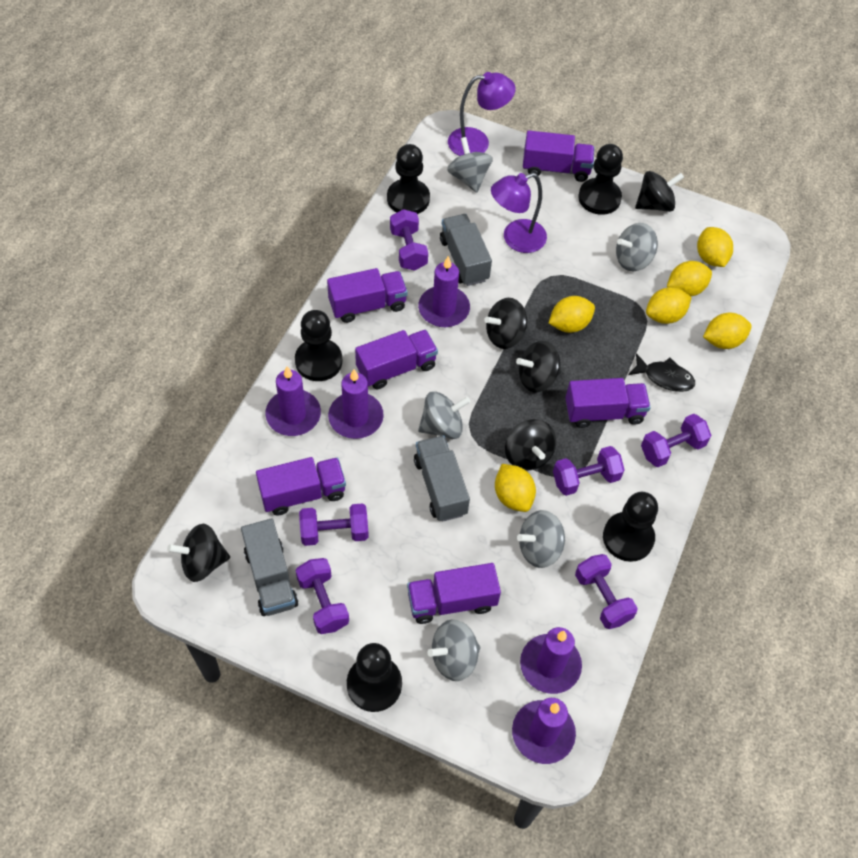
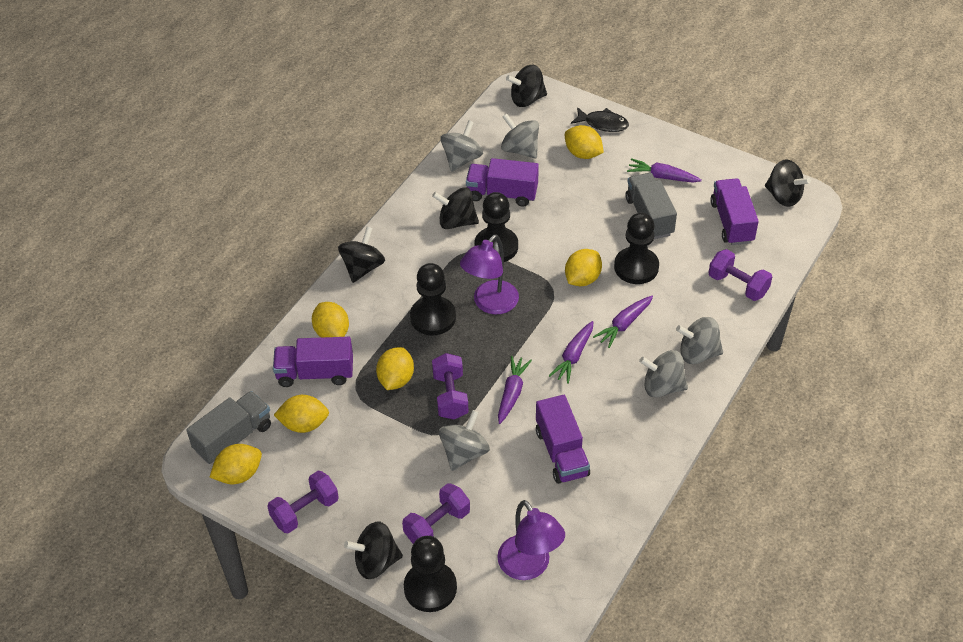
black pawn: [295,310,342,381] [347,643,402,712] [387,144,430,214] [578,144,623,215] [603,492,658,562] = 5 -> [404,536,457,612] [410,263,456,336] [474,192,518,262] [614,213,659,284] = 4
grey truck: [241,518,298,616] [414,435,470,522] [440,214,492,286] = 3 -> [186,391,271,464] [626,173,677,239] = 2
purple candle: [265,366,321,436] [328,369,384,439] [418,256,470,327] [512,698,576,764] [520,627,582,694] = 5 -> none = 0
purple carrot: none = 0 -> [498,356,532,424] [549,321,594,384] [593,296,653,348] [627,158,702,183] = 4
purple dumbbell: [296,558,349,634] [299,503,369,546] [390,209,428,271] [553,446,625,496] [575,554,638,629] [641,414,711,467] = 6 -> [267,471,339,534] [402,483,470,544] [432,353,469,419] [708,249,772,301] = 4
purple truck: [256,457,346,516] [327,268,408,323] [355,330,438,389] [407,563,501,624] [523,130,595,182] [565,378,651,428] = 6 -> [273,337,353,387] [466,158,539,207] [536,395,590,484] [710,178,759,245] = 4

